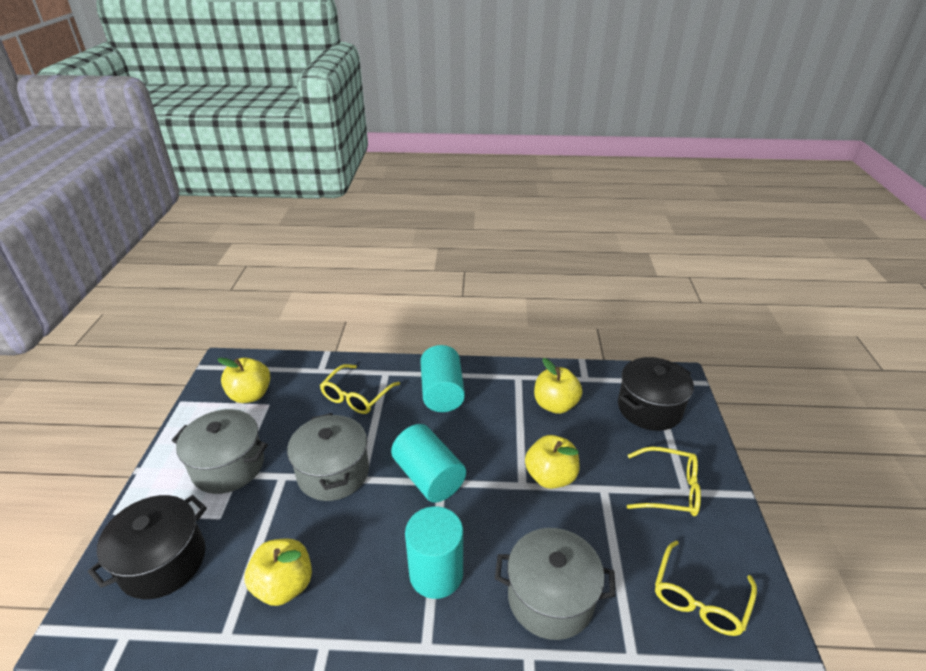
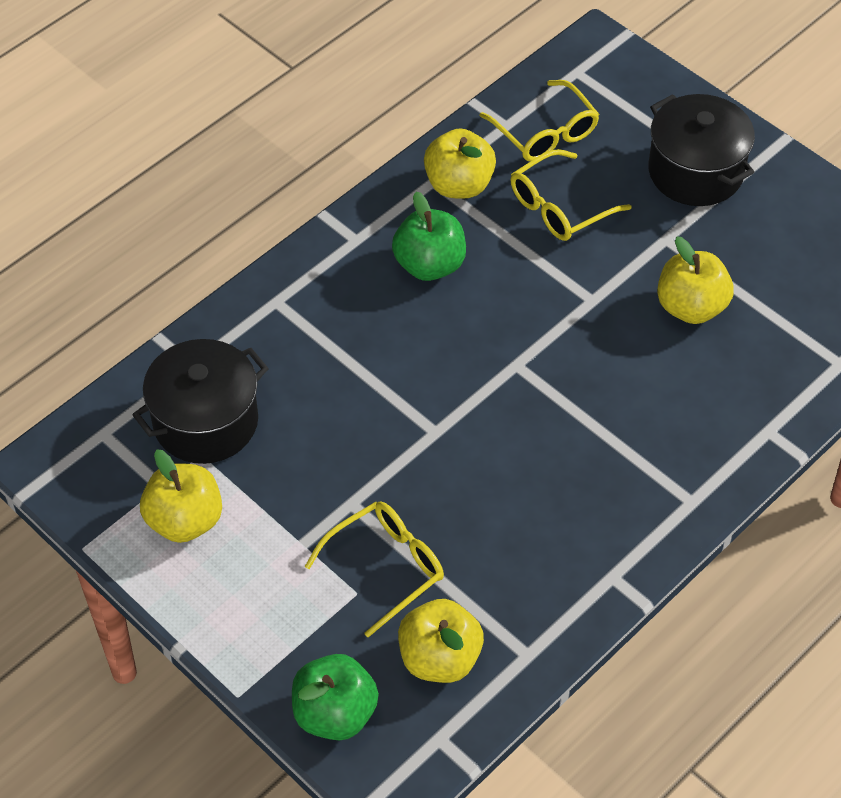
green apple: none = 0 -> [292,654,379,740] [392,192,466,281] = 2
grey pot: [172,409,268,494] [287,413,369,501] [495,528,616,640] = 3 -> none = 0
turquoise cylinder: [391,424,466,503] [405,506,463,599] [420,345,465,412] = 3 -> none = 0

